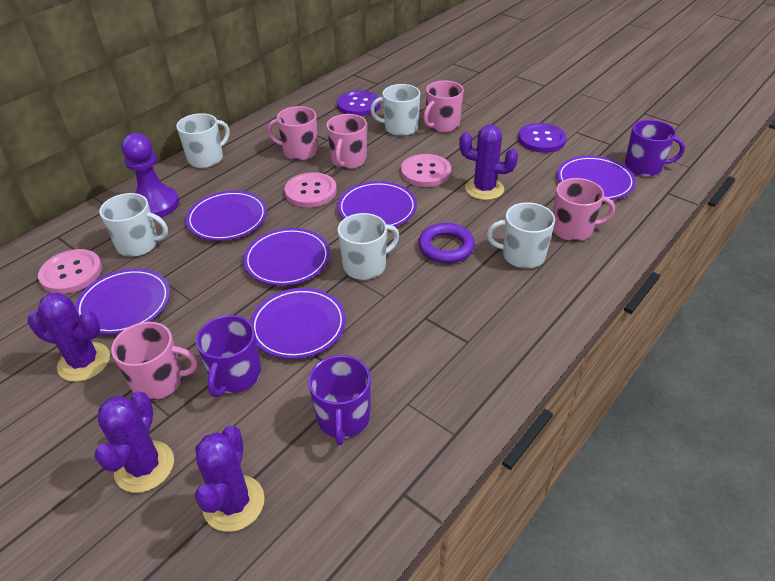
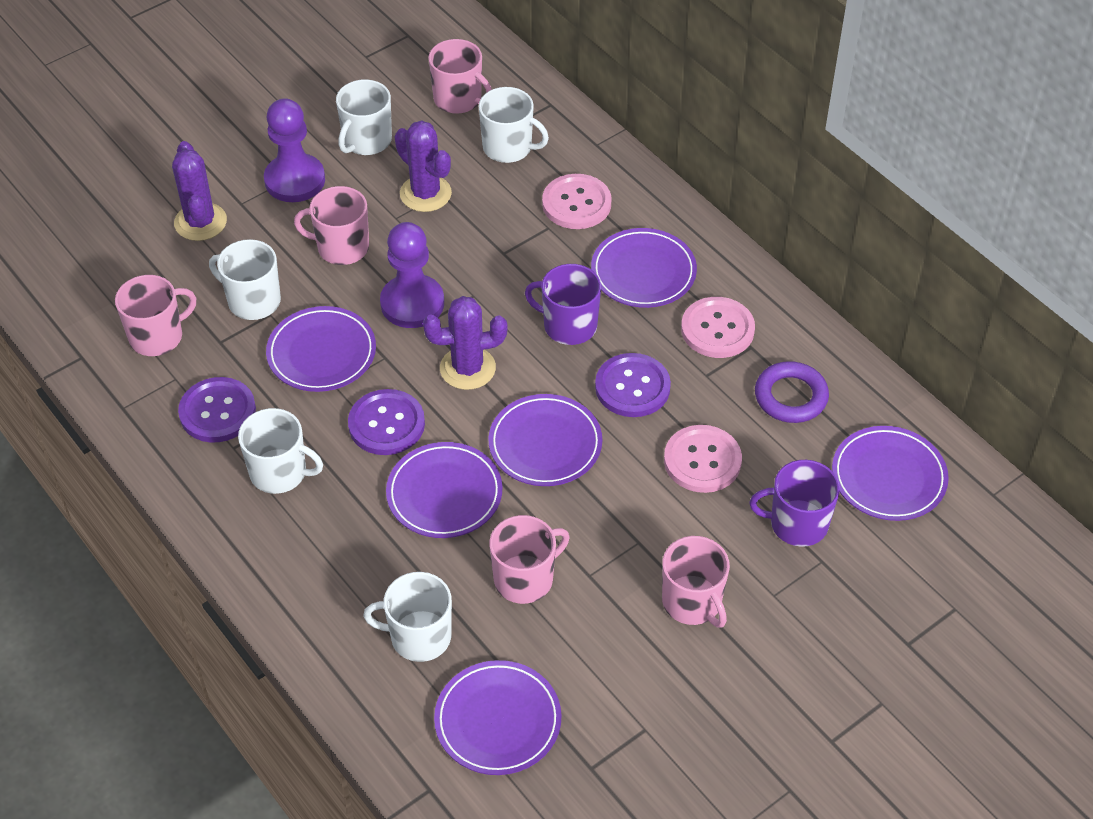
purple button: [337,90,381,116] [518,123,567,153] = 2 -> [178,377,256,442] [348,389,425,455] [595,353,671,417] = 3
purple cactus: [27,292,110,382] [95,391,174,493] [195,426,265,532] [459,125,518,200] = 4 -> [172,141,227,241] [395,121,452,212] [423,296,508,390] = 3
purple mug: [196,315,261,397] [308,355,371,445] [625,120,685,176] = 3 -> [525,264,601,345] [749,460,840,547] = 2
purple pawn: [121,133,179,218] = 1 -> [264,98,325,202] [380,222,444,328] = 2

